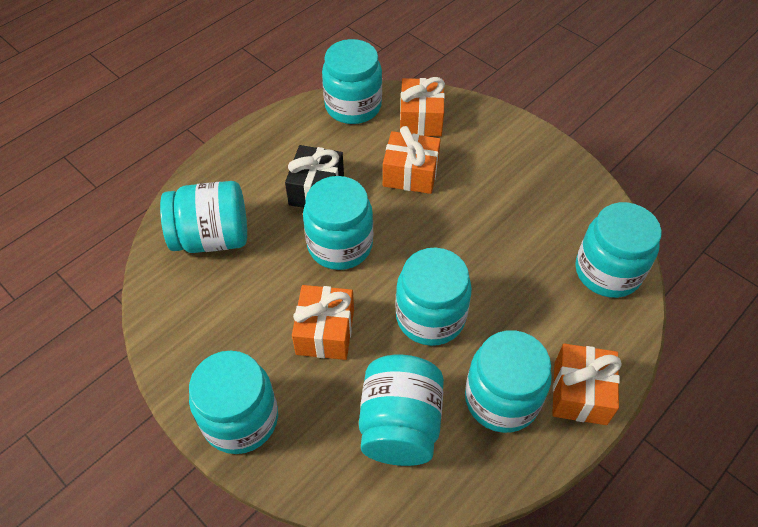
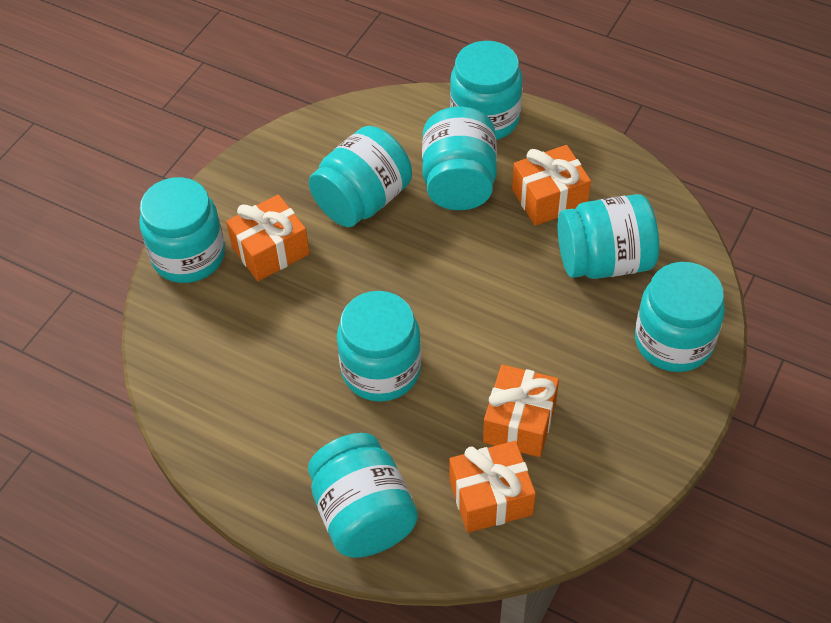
black gift: [285,145,344,208] = 1 -> none = 0

